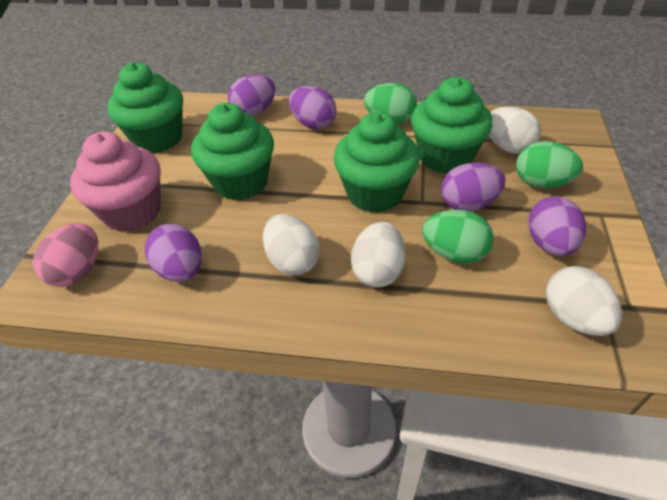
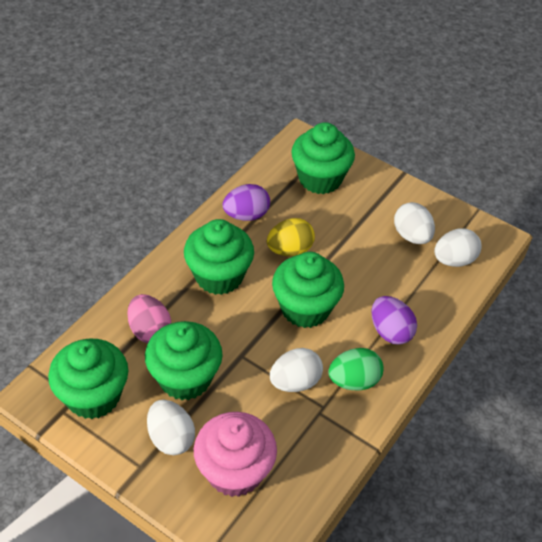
green cupcake: [107,63,183,153] [191,103,274,200] [333,112,420,213] [411,77,492,174] = 4 -> [48,338,128,419] [145,321,223,400] [184,219,254,295] [272,252,344,328] [291,122,355,194] = 5
green egg: [364,83,417,124] [422,210,494,264] [516,141,583,188] = 3 -> [328,348,384,390] = 1
purple egg: [144,224,202,282] [228,74,276,116] [289,86,337,129] [441,162,505,212] [528,196,586,256] = 5 -> [222,184,270,221] [371,296,417,345] = 2
yellow egg: none = 0 -> [267,218,315,256] = 1

